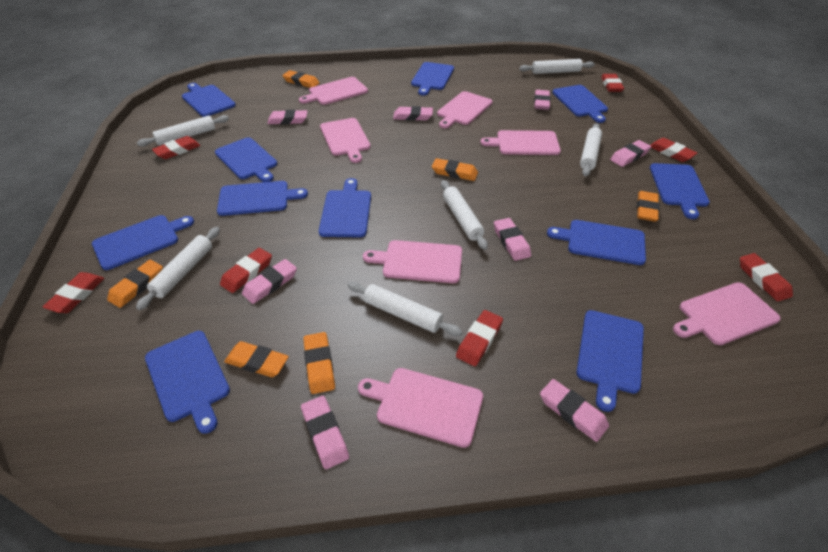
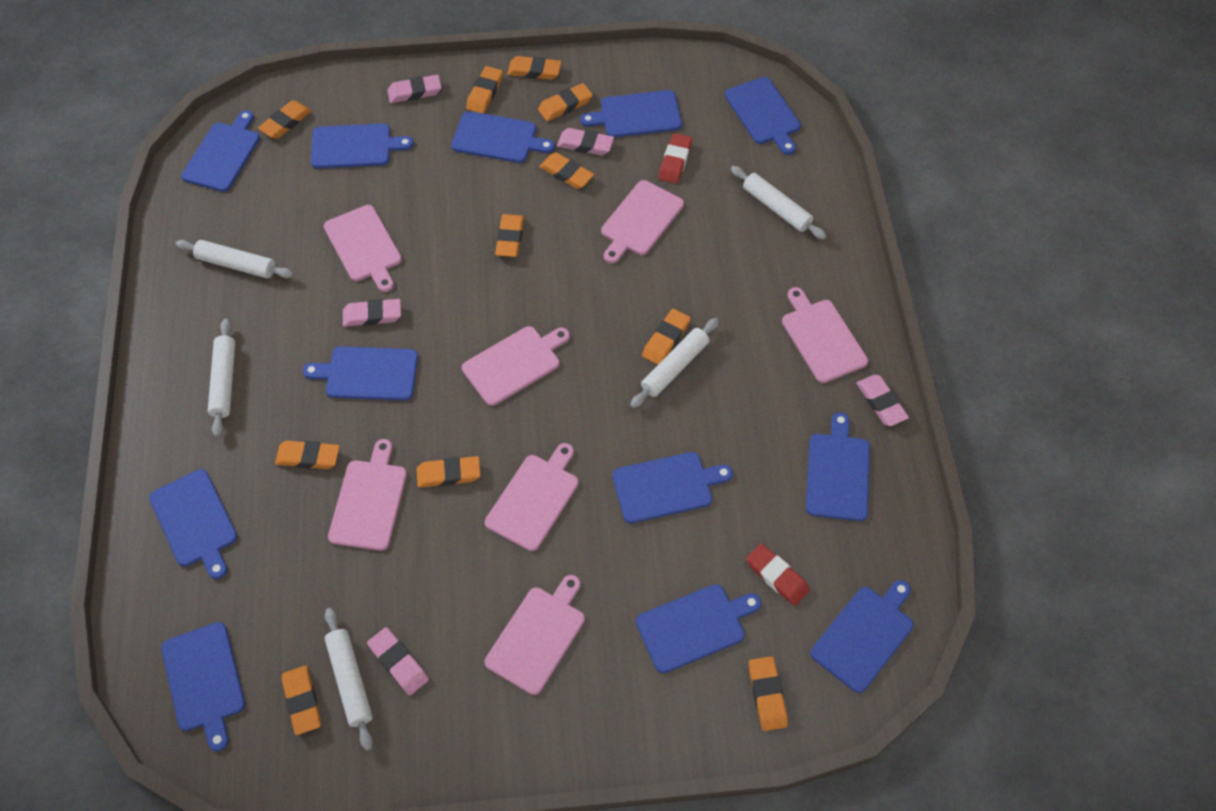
blue cutting board: [92,215,194,270] [145,331,230,434] [182,83,236,117] [215,137,277,182] [217,181,308,216] [319,178,371,237] [411,62,454,96] [547,220,646,265] [552,85,608,123] [576,310,644,412] [650,163,710,219] = 11 -> [149,469,237,579] [161,622,245,751] [181,110,260,192] [303,346,418,401] [311,123,414,169] [451,111,555,163] [580,90,682,138] [612,452,733,523] [636,584,761,674] [725,77,801,155] [806,412,870,521] [810,580,913,693] = 12
orange eraser: [107,260,163,308] [224,341,289,377] [282,70,319,88] [303,332,335,394] [432,158,478,181] [637,191,660,222] = 6 -> [258,100,311,139] [275,441,339,469] [282,665,321,735] [417,456,480,488] [466,66,503,114] [495,214,524,257] [507,56,561,80] [538,83,593,121] [539,152,594,189] [642,309,691,365] [749,656,788,731] = 11
pink eraser: [242,259,297,304] [267,110,307,125] [301,396,349,469] [393,106,433,121] [494,218,531,261] [534,90,551,110] [540,379,609,442] [610,140,651,167] = 8 -> [343,299,401,327] [367,627,429,695] [387,75,442,103] [557,128,614,155] [856,375,909,426] = 5
red eraser: [43,272,104,313] [152,136,201,159] [220,248,272,293] [456,310,503,366] [601,74,624,92] [650,138,697,162] [740,253,793,301] = 7 -> [659,133,692,184] [746,544,810,606] = 2
white rolling pin: [136,227,220,310] [137,115,229,147] [348,282,462,336] [441,180,488,250] [519,59,595,74] [580,123,602,176] = 6 -> [175,240,294,278] [208,319,235,437] [325,608,373,751] [630,318,719,408] [731,166,827,240] = 5

